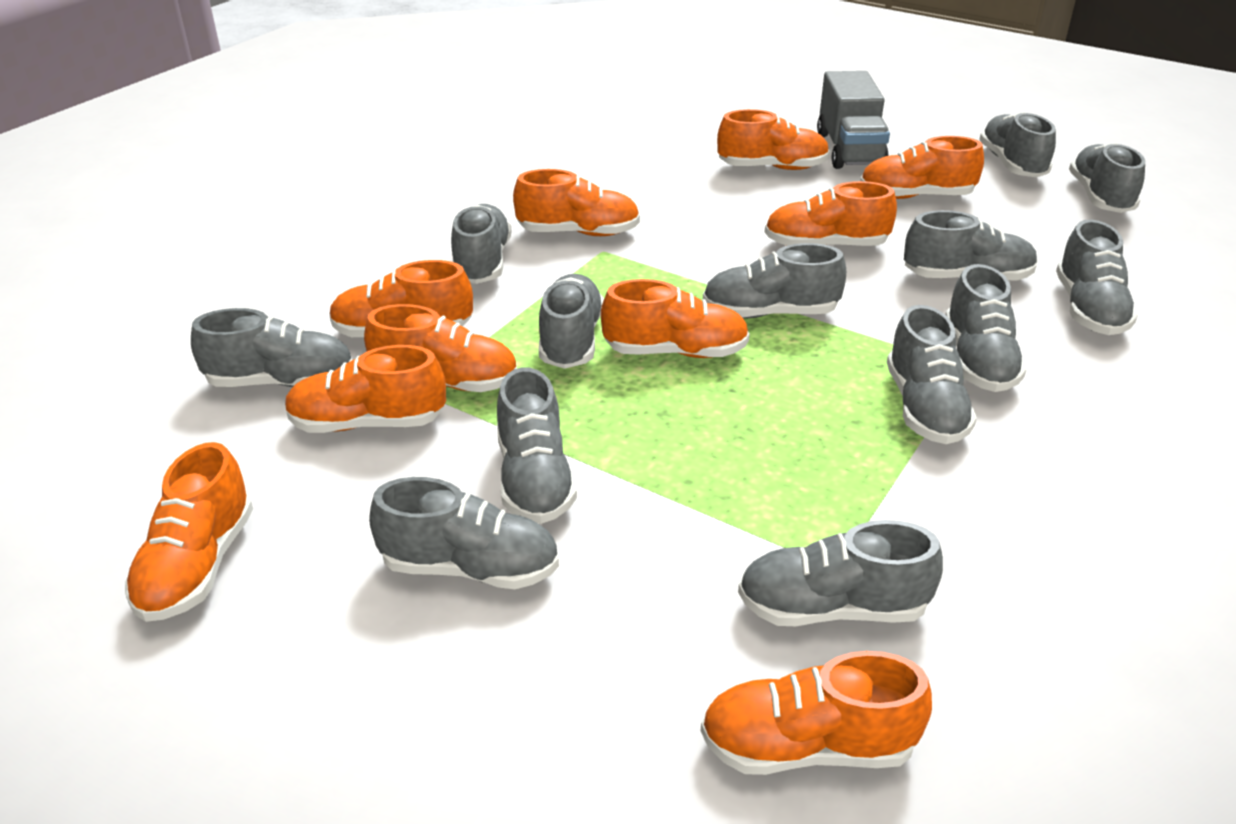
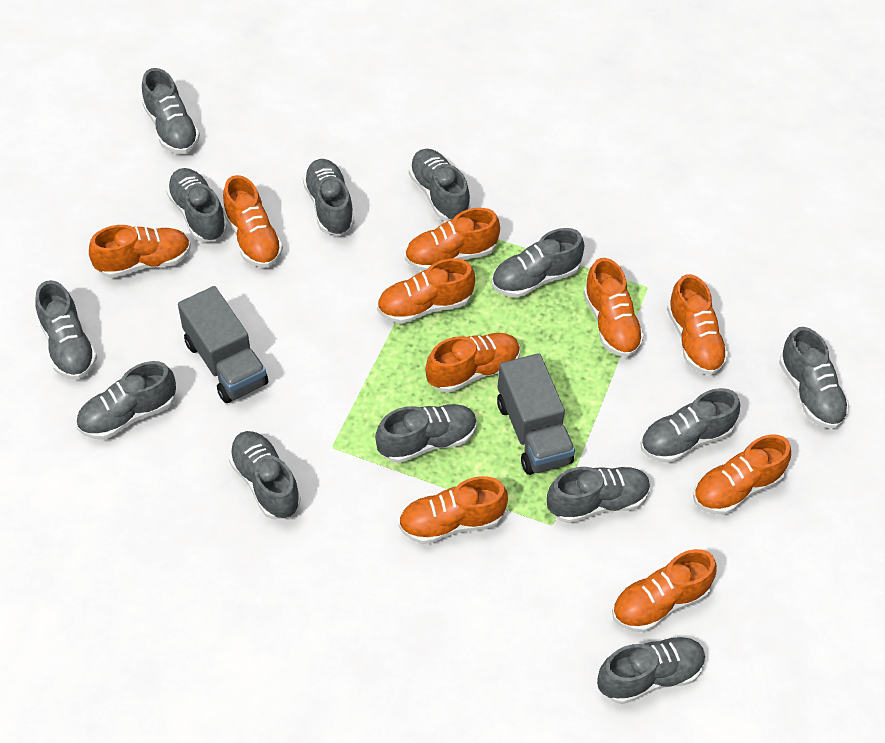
grey truck: [817,71,890,169] = 1 -> [178,286,268,403] [497,353,575,475] = 2

